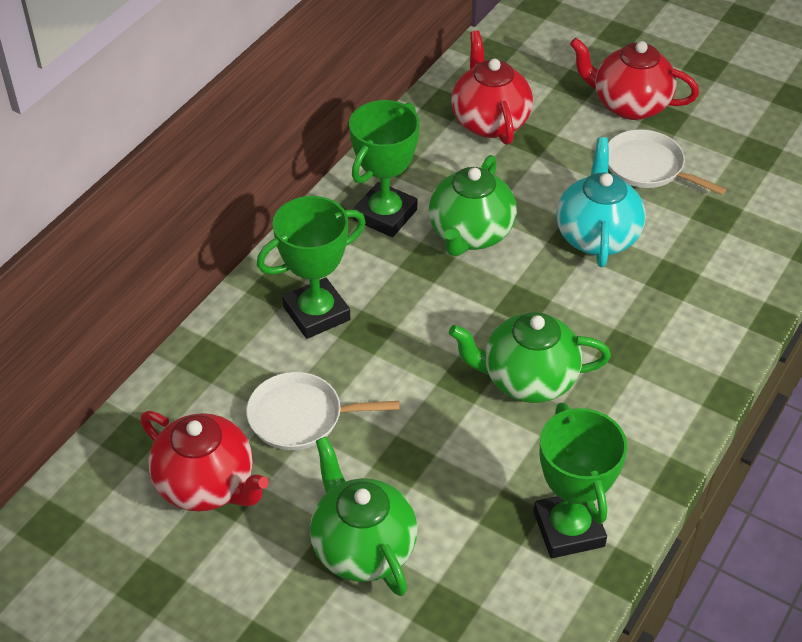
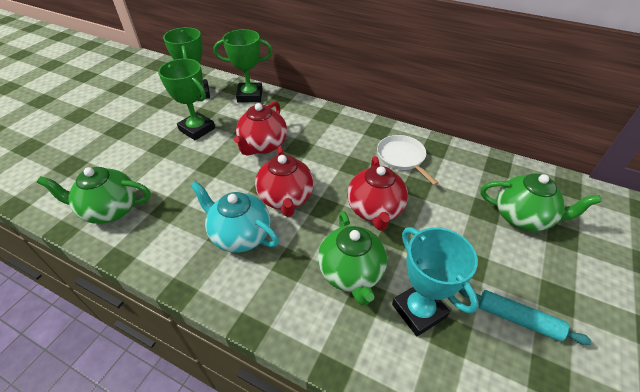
turquoise rolling pin: none = 0 -> [459,288,592,345] = 1
turquoise trophy: none = 0 -> [392,227,479,336] = 1
white pan: [246,372,400,450] [608,129,726,195] = 2 -> [377,135,438,185] = 1

